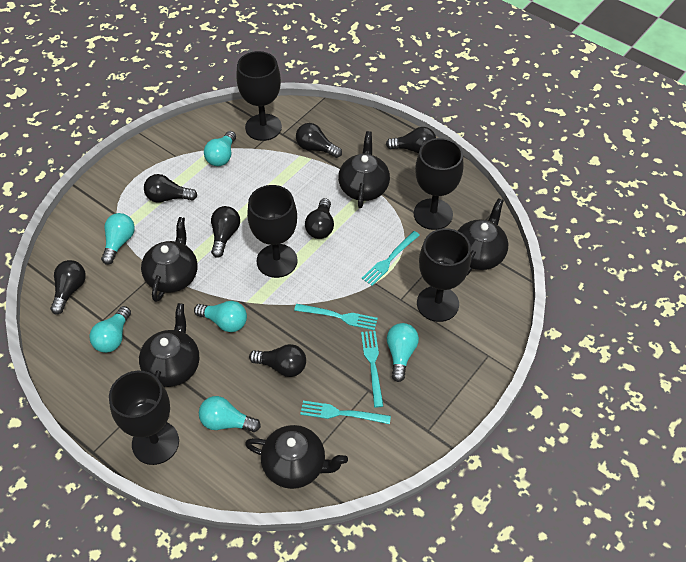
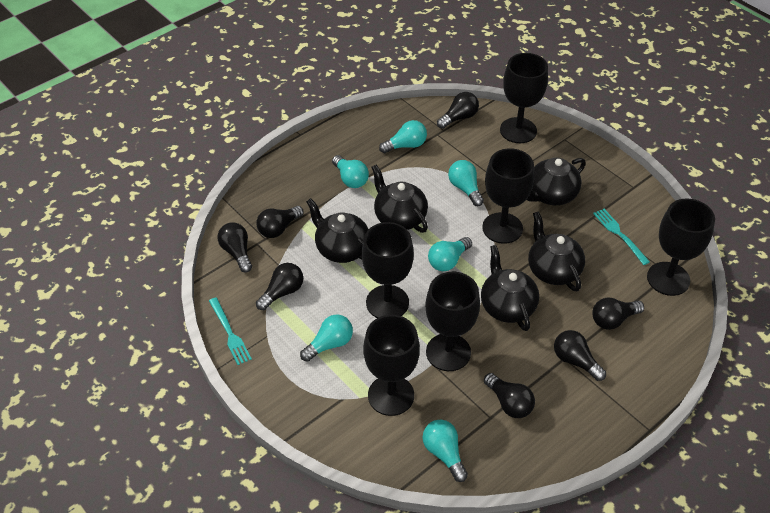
black goblet: [109,371,179,465] [236,51,282,141] [247,185,298,278] [414,138,464,230] [417,228,471,322] = 5 -> [362,222,414,318] [363,315,420,416] [425,272,480,371] [482,148,534,244] [500,53,548,143] [647,198,715,296] = 6
turquoise fork: [294,304,378,330] [300,401,391,424] [361,231,420,286] [361,331,383,407] = 4 -> [209,297,252,365] [593,209,650,265] = 2

